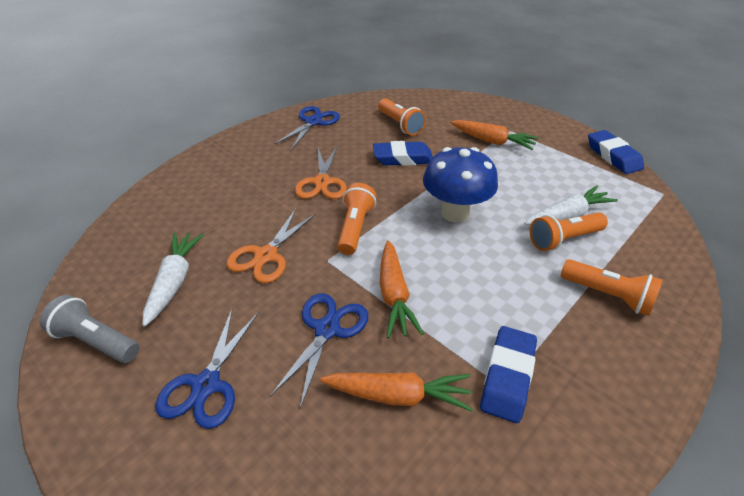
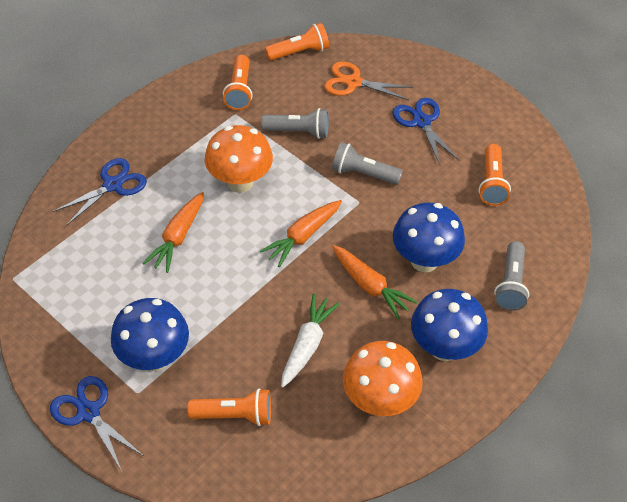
blue eraser: [373,141,433,166] [480,326,537,423] [588,130,644,174] = 3 -> none = 0
blue mushroom: [423,147,498,223] = 1 -> [111,298,189,371] [393,203,465,272] [411,289,488,361] = 3
grey flashlight: [39,295,140,363] = 1 -> [261,108,329,139] [332,142,403,185] [494,241,529,311] = 3
orange mushroom: none = 0 -> [205,125,273,193] [343,341,423,416] = 2
orange scissors: [227,209,316,283] [295,147,347,199] = 2 -> [324,61,412,100] = 1
white carrot: [142,233,204,327] [524,185,618,225] = 2 -> [281,294,340,387] = 1

